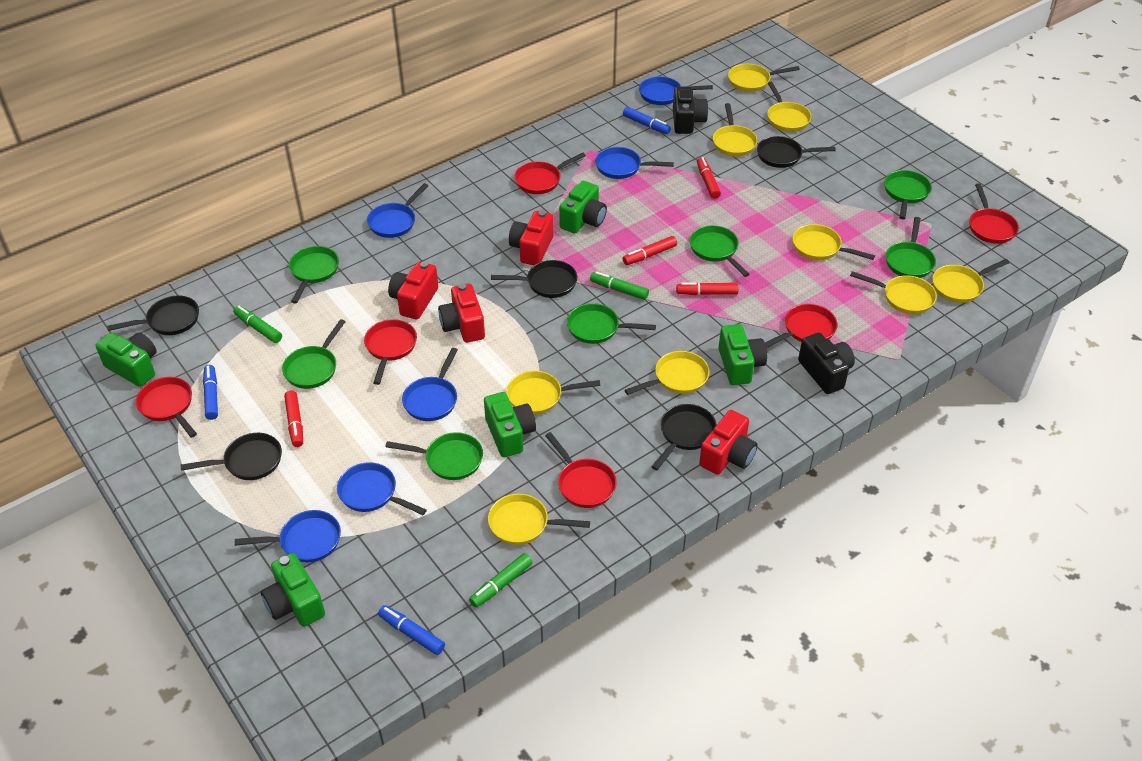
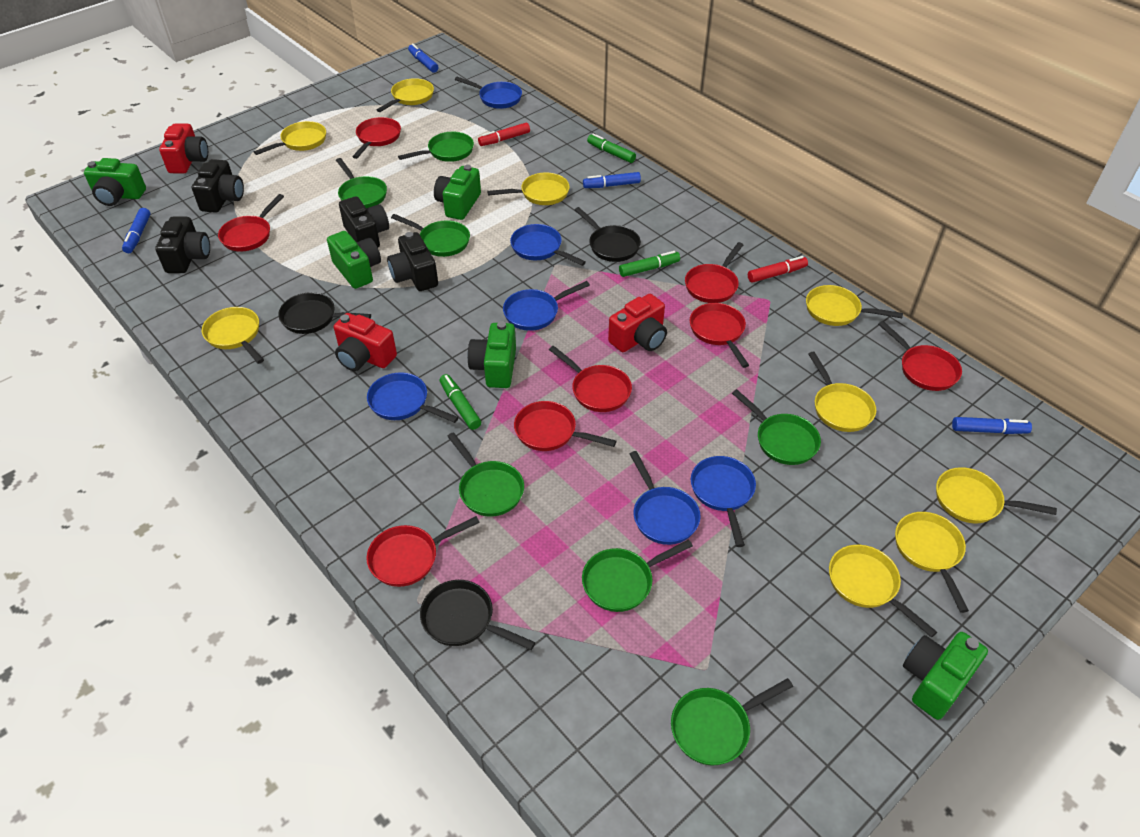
black camera: [673,86,708,134] [798,333,855,394] = 2 -> [155,217,210,273] [192,159,244,213] [339,196,389,247] [387,232,438,291] = 4
black pan: [107,295,199,335] [181,433,282,480] [491,260,577,298] [652,404,717,470] [757,136,836,168] = 5 -> [278,292,371,334] [420,580,535,650] [575,207,641,262] = 3
blue marker: [203,365,218,420] [378,605,445,655] [623,107,671,134] = 3 -> [122,208,151,253] [408,44,439,73] [583,172,641,188] [952,417,1032,434] = 4
red camera: [388,261,438,319] [438,283,485,343] [509,210,554,265] [699,410,758,475] = 4 -> [159,123,208,174] [334,313,397,371] [608,294,667,352] = 3
red marker: [284,391,303,447] [623,236,677,265] [676,282,739,295] [697,157,721,199] = 4 -> [478,122,530,146] [748,256,808,283] = 2
red pan: [136,377,197,438] [364,319,417,385] [514,152,586,194] [545,432,617,508] [765,304,838,348] [969,183,1019,244] = 6 -> [218,194,284,251] [353,117,401,159] [366,516,480,587] [514,401,616,451] [549,346,632,412] [685,242,743,303] [690,303,749,368] [878,321,962,391] = 8

